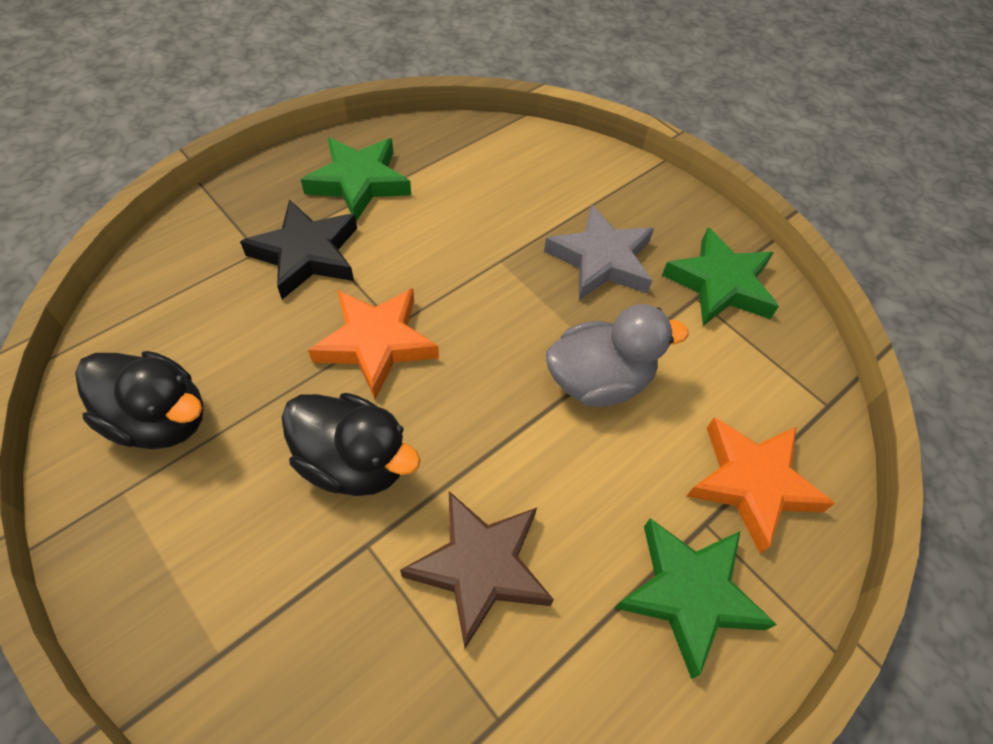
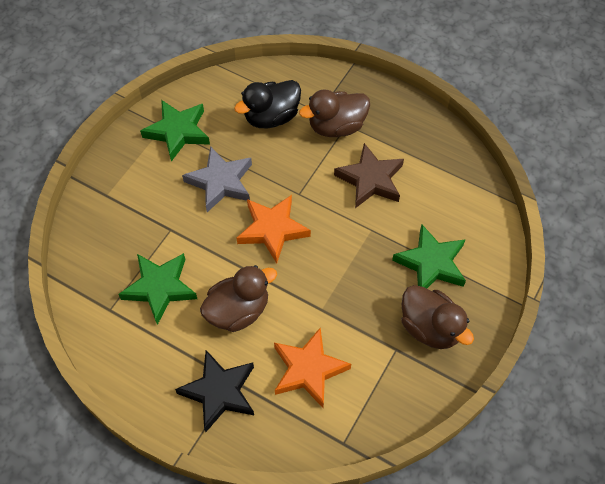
black duck: [75,351,204,449] [281,393,421,496] = 2 -> [234,80,301,128] = 1
brown duck: none = 0 -> [200,265,277,332] [299,90,370,137] [401,285,474,349] = 3
grey duck: [546,304,689,407] = 1 -> none = 0

